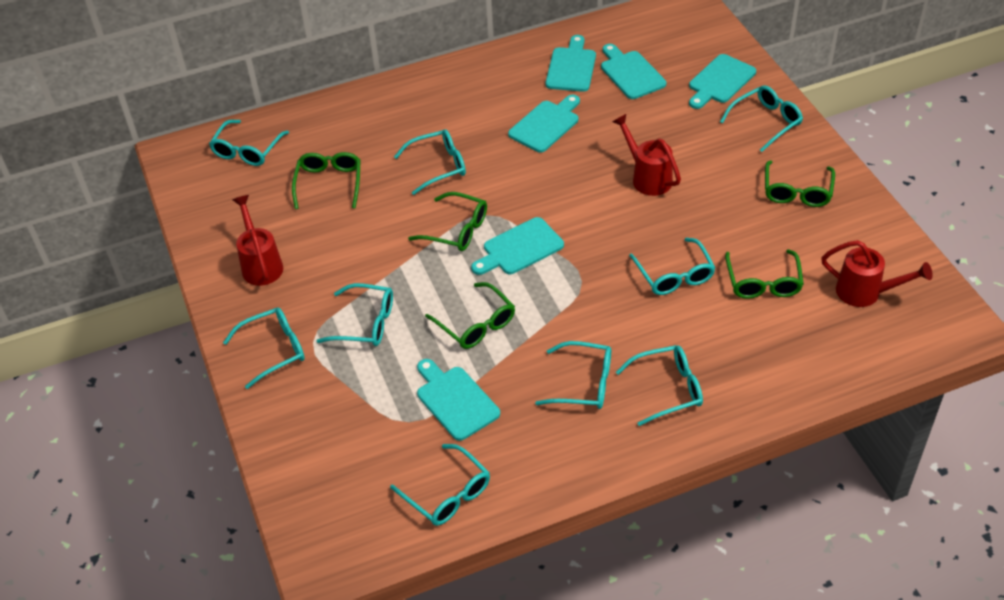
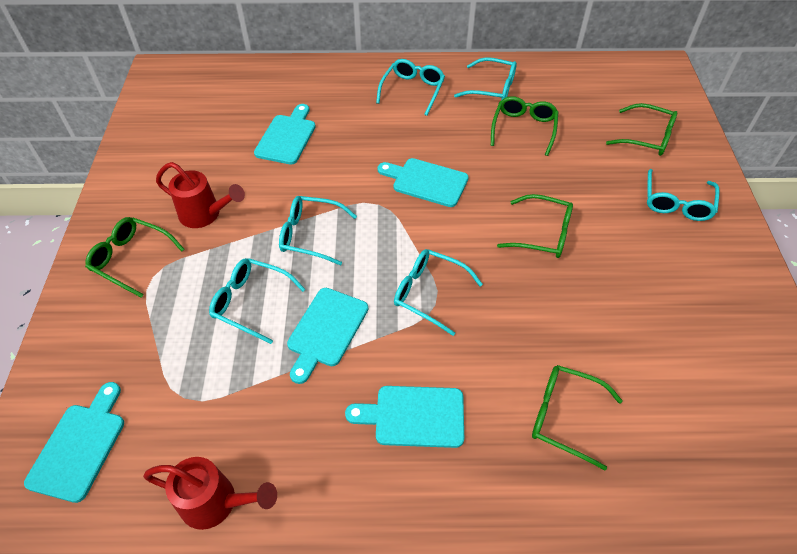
red watering can: [233,195,283,286] [612,114,681,196] [821,240,933,307] = 3 -> [143,457,277,530] [156,162,245,228] = 2
turquoise cutting board: [417,359,500,441] [471,217,564,275] [508,95,580,152] [546,35,596,92] [601,44,666,99] [689,54,756,109] = 6 -> [24,382,124,503] [254,104,316,165] [287,288,368,384] [345,386,464,448] [377,158,469,207] = 5
turquoise glasses: [209,120,289,166] [223,307,305,389] [317,283,393,346] [390,444,490,526] [394,129,466,195] [535,341,611,409] [616,345,703,426] [629,238,715,295] [720,85,803,152] = 9 -> [209,258,306,344] [279,196,357,265] [376,59,445,116] [394,249,483,336] [454,57,517,101] [647,169,720,221] = 6

